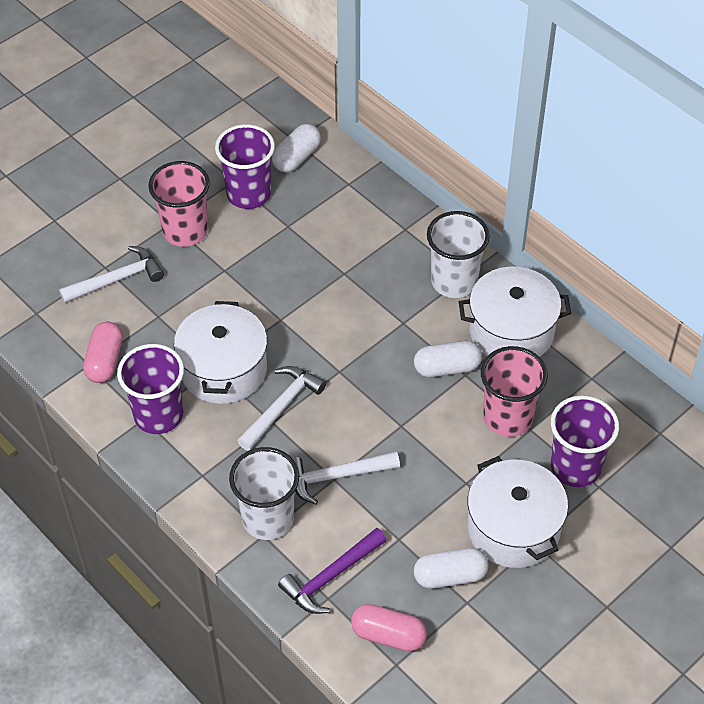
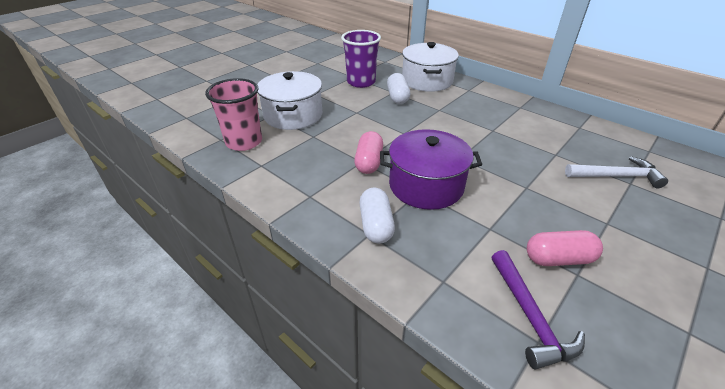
pink cup: [148,161,210,247] [481,346,548,437] = 2 -> [205,78,262,151] = 1
purple cup: [117,344,184,434] [215,124,275,209] [551,395,619,487] = 3 -> [341,30,381,88] = 1
purple pot: none = 0 -> [380,129,482,210] = 1
white capsule: [272,124,321,172] [414,341,482,377] [414,548,489,589] = 3 -> [359,188,395,243] [387,73,410,104] = 2
white cup: [229,447,299,540] [427,211,490,298] = 2 -> none = 0
white hammer: [59,246,164,303] [238,366,326,451] [291,451,400,505] = 3 -> [565,156,668,188] = 1
white pot: [174,301,267,404] [459,267,571,357] [467,456,568,568] = 3 -> [257,71,323,130] [402,42,459,92] = 2

